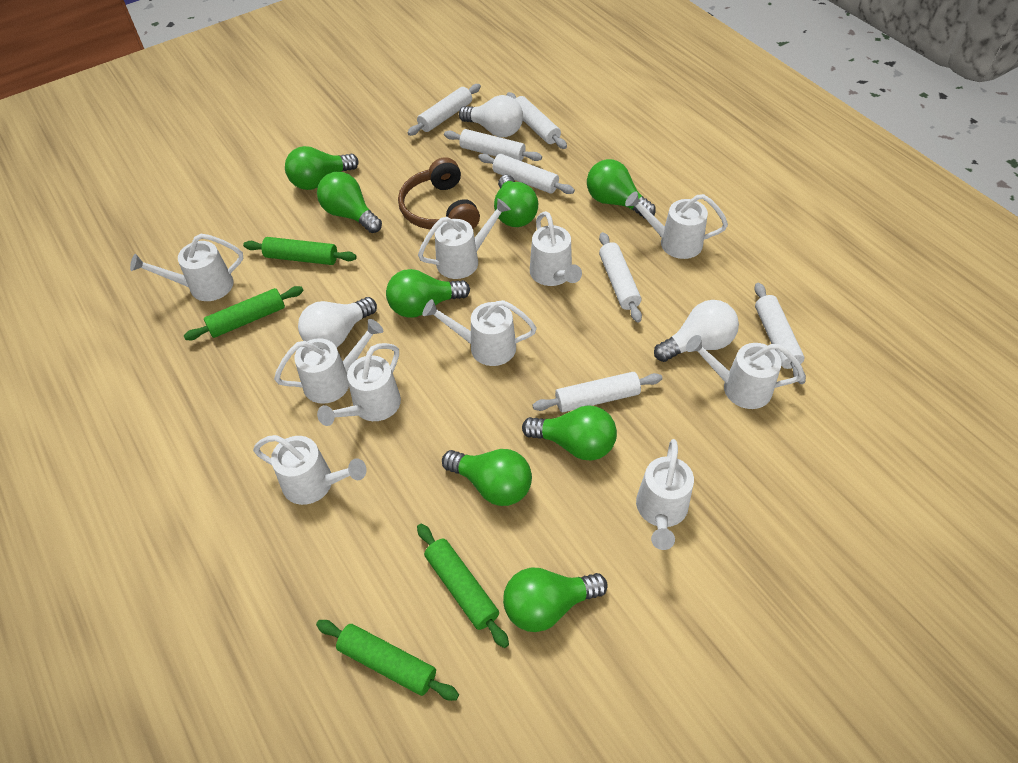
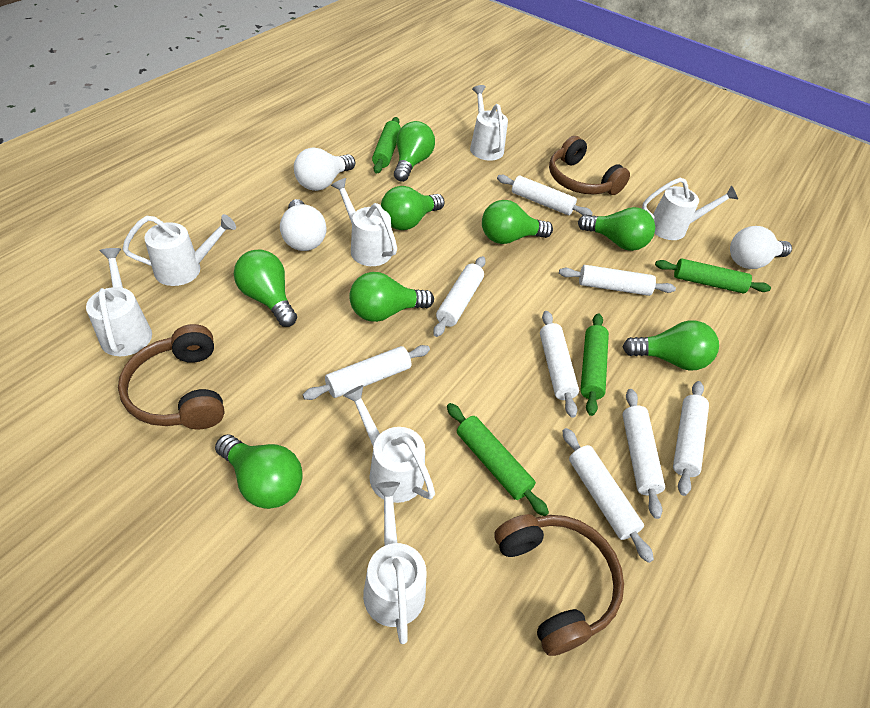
brown headphones: [398,157,480,229] = 1 -> [118,324,224,429] [494,514,624,656] [549,136,630,195] = 3
white rolling pin: [407,84,481,136] [444,129,542,161] [478,154,575,194] [507,92,567,149] [533,372,662,412] [599,232,642,322] [754,283,806,384] = 7 -> [303,345,430,400] [433,256,486,337] [497,175,593,216] [540,311,579,418] [559,265,676,296] [563,428,654,563] [622,389,665,519] [673,381,709,496] = 8
white watering can: [130,234,244,301] [253,435,367,505] [274,319,383,404] [317,343,401,426] [418,198,511,279] [423,299,537,366] [530,211,582,286] [625,192,728,259] [636,439,694,550] [686,335,804,409] = 10 -> [86,248,152,356] [122,214,236,286] [331,178,397,266] [343,385,435,503] [363,482,427,644] [470,85,508,161] [642,178,738,240] = 7

